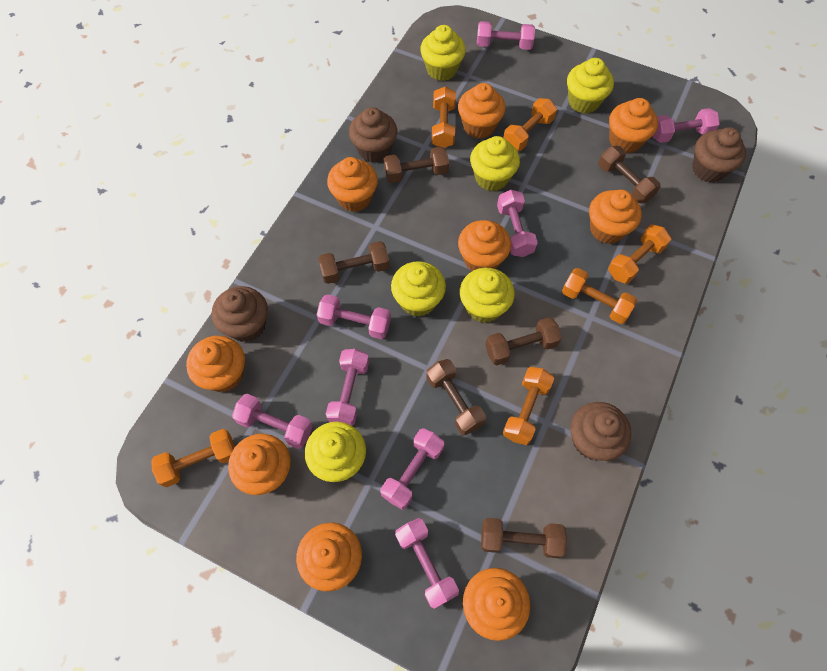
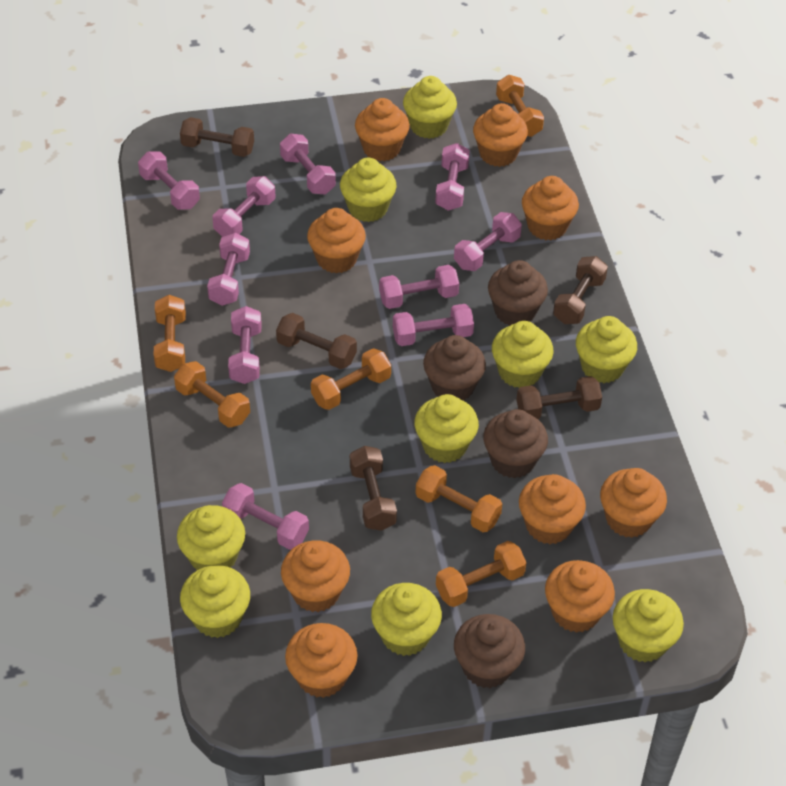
brown dumbbell: [318,241,390,284] [384,146,449,183] [426,359,486,435] [481,518,567,558] [485,317,562,365] [598,146,661,203] = 6 -> [180,117,254,157] [276,313,357,369] [350,446,397,531] [516,376,602,419] [553,256,608,324] = 5
pink dumbbell: [232,394,313,449] [317,294,391,339] [326,349,369,426] [381,428,444,510] [395,518,459,609] [477,21,535,50] [497,190,538,257] [652,108,720,143] = 8 -> [138,152,200,210] [207,233,250,306] [213,176,275,237] [222,483,309,550] [228,306,262,384] [280,134,336,195] [379,265,459,309] [393,304,474,346] [435,143,470,211] [454,212,522,271] = 10
yellow cupcake: [305,422,366,482] [391,261,446,317] [420,25,466,81] [460,268,515,323] [470,136,520,191] [567,58,614,114] = 6 -> [177,505,245,570] [180,565,250,638] [340,157,397,222] [371,583,442,656] [403,76,457,139] [414,394,479,463] [492,321,554,388] [576,316,637,383] [613,589,684,663] = 9

